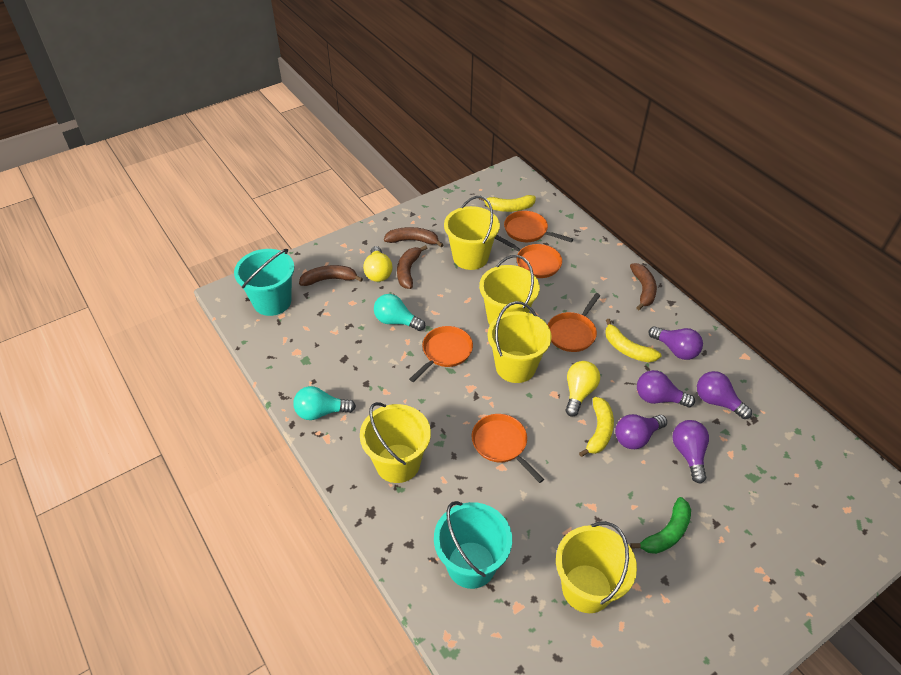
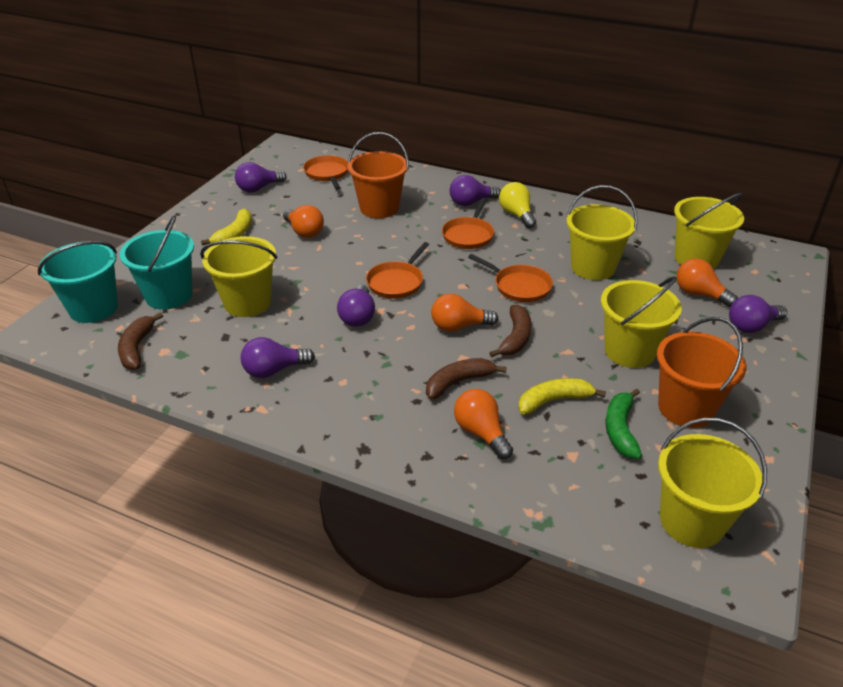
brown banana: [299,265,363,286] [384,227,443,247] [397,245,427,289] [630,263,657,310] = 4 -> [118,312,163,370] [426,358,507,400] [489,305,531,357] = 3
orange bucket: none = 0 -> [348,132,409,218] [657,317,746,428] = 2
orange light bulb: none = 0 -> [283,205,324,238] [431,293,498,332] [454,389,513,459] [676,259,738,307] = 4
orange pan: [409,326,473,382] [472,414,544,483] [495,235,562,278] [504,211,573,242] [548,293,601,352] = 5 -> [303,155,348,190] [366,242,429,299] [442,198,494,249] [468,254,553,302] = 4
turquoise light bulb: [293,386,356,420] [374,294,425,331] = 2 -> none = 0
yellow banana: [479,195,536,212] [579,397,614,457] [605,319,661,362] = 3 -> [201,209,252,246] [518,378,606,415] = 2
yellow light bulb: [363,246,392,282] [565,361,600,417] = 2 -> [499,182,536,228] = 1

